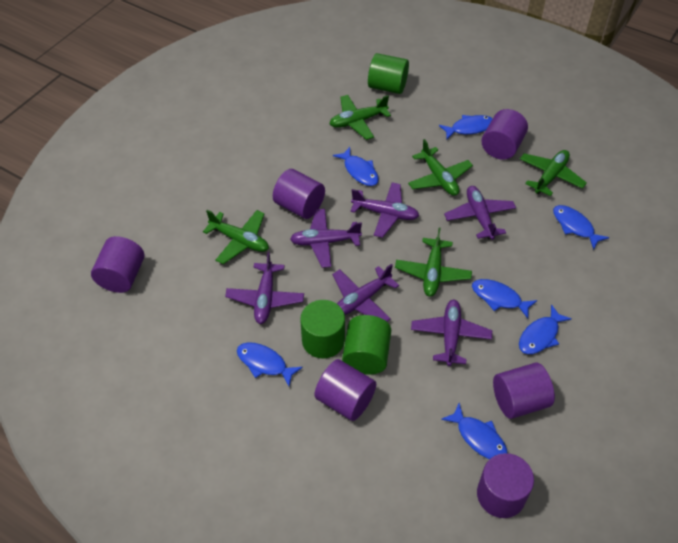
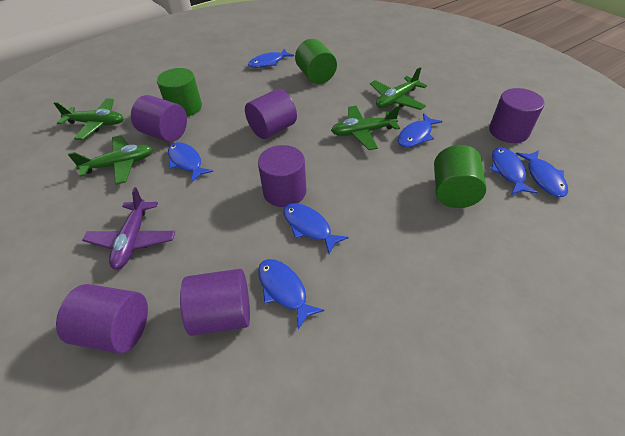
green plane: [203,210,269,264] [329,95,391,140] [395,228,472,297] [408,139,473,196] [520,150,587,196] = 5 -> [54,98,123,140] [68,135,153,185] [331,106,400,150] [370,67,427,110] = 4
purple plane: [225,252,304,324] [290,209,362,268] [332,264,399,322] [350,182,419,238] [411,300,492,366] [444,186,516,240] = 6 -> [82,187,176,270] = 1

